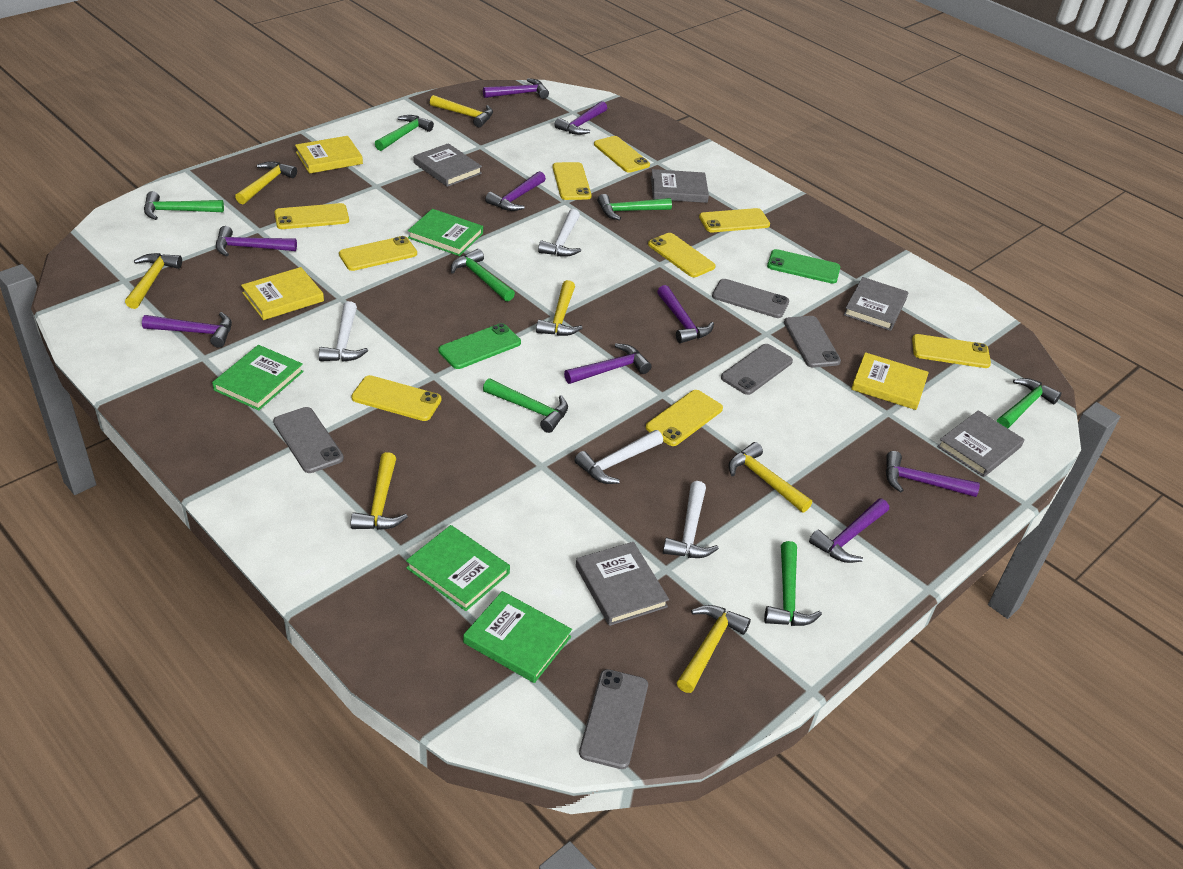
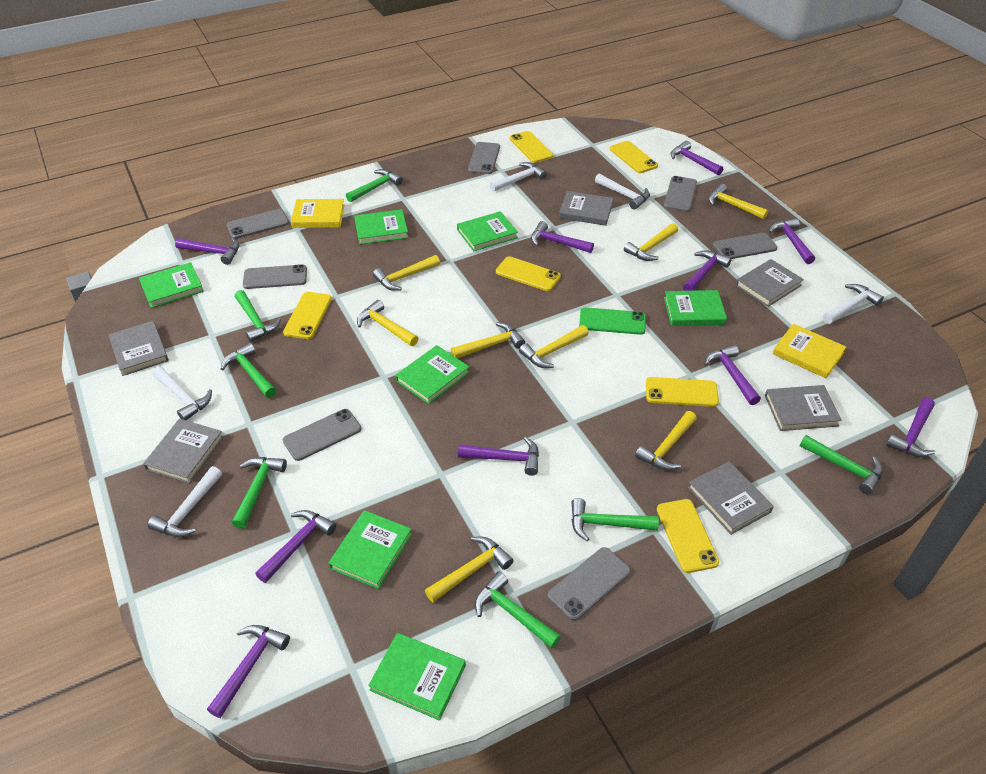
green book: [212,345,304,410] [406,525,510,611] [408,209,483,256] [463,591,572,683] = 4 -> [139,262,204,308] [329,510,412,589] [354,209,409,244] [368,633,466,721] [395,345,470,404] [457,211,518,251] [664,290,727,326] = 7
green phone: [438,323,521,369] [767,249,840,284] = 2 -> [579,307,646,335] = 1
grey book: [414,143,482,187] [576,542,669,626] [651,169,709,203] [844,277,908,331] [937,410,1025,477] = 5 -> [109,321,169,376] [143,419,224,484] [559,191,614,226] [688,461,774,535] [735,259,804,307] [765,385,842,431] = 6
grey phone: [273,407,344,473] [579,669,648,769] [712,279,789,318] [721,344,793,395] [784,316,841,368] = 5 -> [226,209,289,239] [243,264,307,289] [283,409,362,461] [468,142,500,174] [548,547,631,621] [664,176,697,212] [713,233,777,259] = 7
purple hammer: [142,312,232,348] [216,226,297,256] [483,78,549,99] [485,171,546,211] [554,101,607,135] [564,343,652,384] [657,285,714,343] [809,499,889,563] [886,451,980,497] = 9 -> [175,238,239,265] [207,625,290,718] [255,510,336,583] [458,437,539,476] [531,221,594,253] [671,141,723,176] [683,250,732,291] [704,345,761,405] [769,218,815,264] [886,398,935,457] = 10
white hammer: [319,301,368,362] [538,209,581,257] [574,430,663,484] [663,481,719,558] = 4 -> [148,466,222,537] [152,367,212,420] [489,162,547,192] [595,174,650,210] [823,284,884,324] = 5
yellow book: [241,267,324,320] [295,136,363,174] [851,352,929,410] = 3 -> [291,199,344,228] [773,324,846,378] = 2
yellow hammer: [125,253,182,309] [235,161,297,204] [351,452,408,530] [430,95,493,127] [536,280,582,336] [677,605,751,693] [729,442,812,513] = 7 -> [357,300,418,346] [373,255,440,291] [425,537,514,602] [451,322,525,358] [519,325,589,368] [624,223,678,261] [635,411,697,470] [708,184,768,219] = 8
yellow phone: [275,203,349,229] [339,236,417,271] [351,375,442,421] [552,162,592,200] [594,136,650,173] [646,390,723,446] [648,233,716,277] [699,208,770,232] [912,334,991,368] = 9 -> [283,292,332,339] [496,256,561,291] [510,131,553,163] [610,141,658,173] [646,377,719,407] [657,499,719,573] = 6

